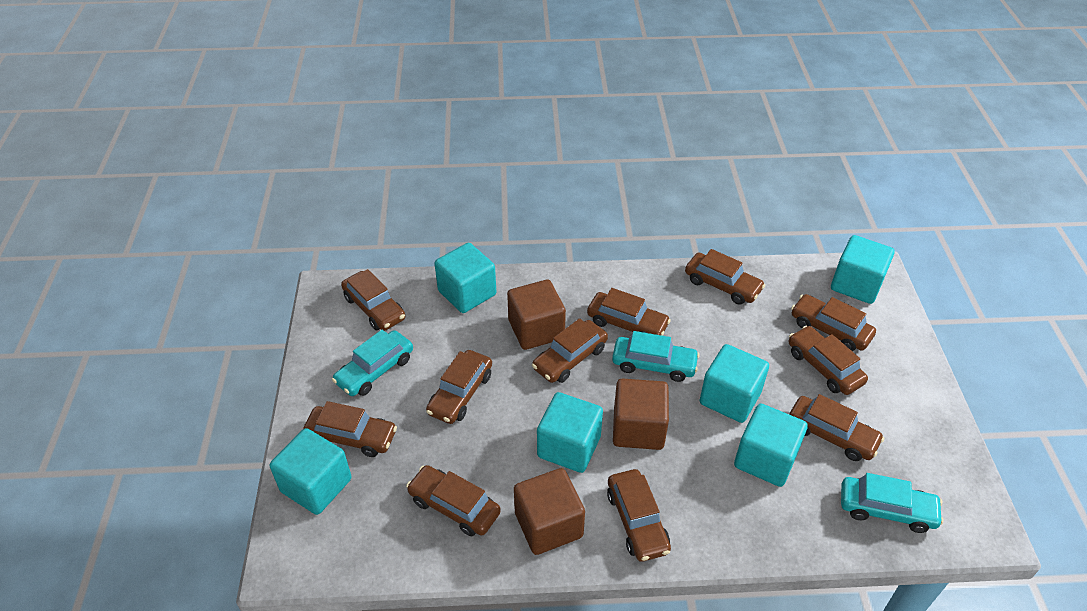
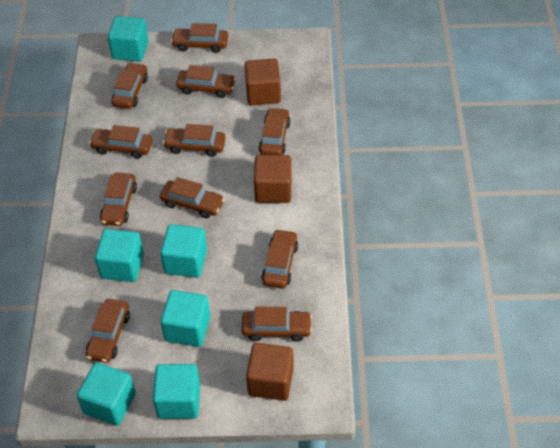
turquoise car: [332,330,413,396] [612,331,700,382] [841,473,944,533] = 3 -> none = 0

